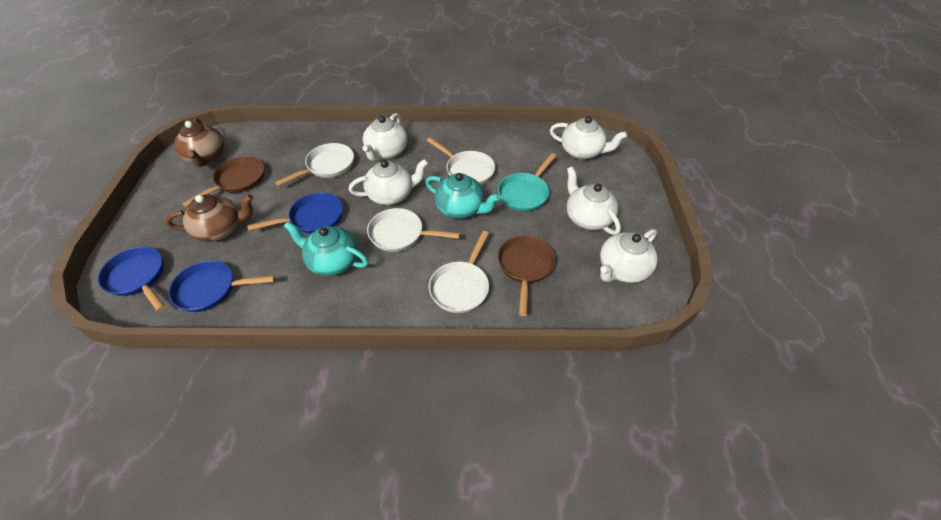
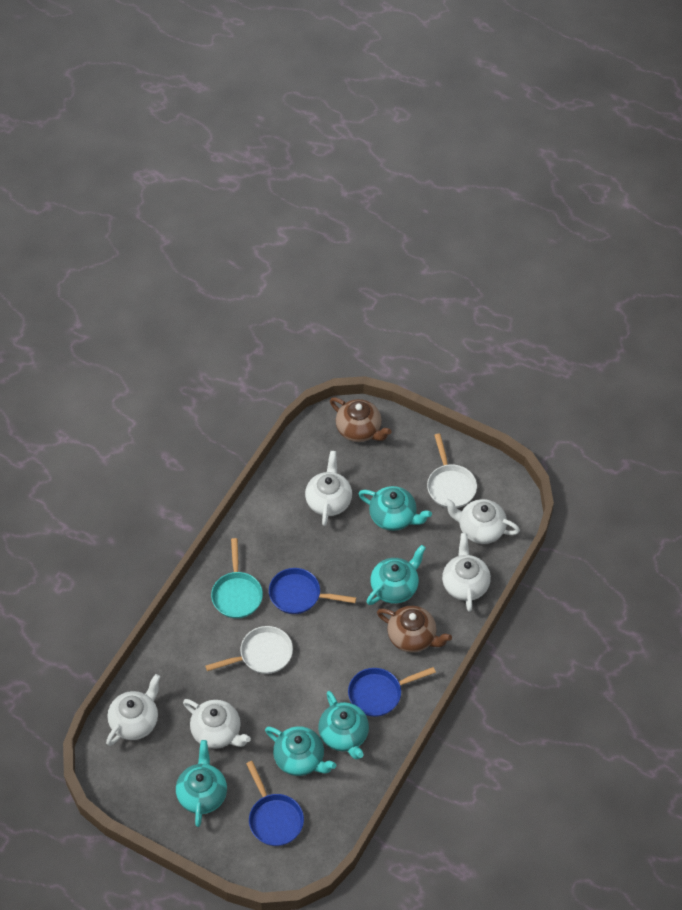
brown pan: [182,156,264,207] [498,235,556,316] = 2 -> none = 0
turquoise teapot: [284,221,369,276] [425,173,500,219] = 2 -> [176,740,227,827] [265,726,336,776] [318,691,369,759] [358,486,432,531] [366,545,426,605] = 5
white pan: [275,143,354,186] [367,208,460,252] [427,137,495,185] [429,231,489,313] = 4 -> [205,626,293,674] [427,434,477,508] = 2

